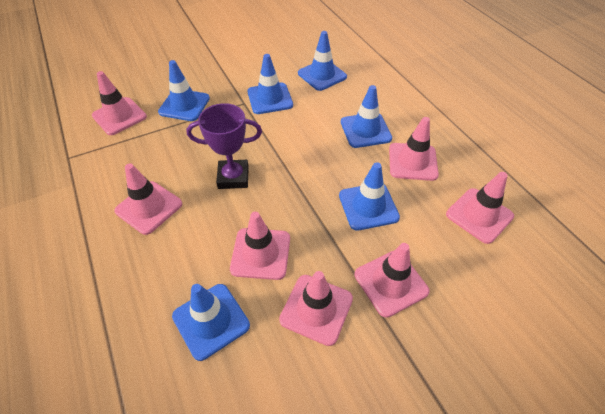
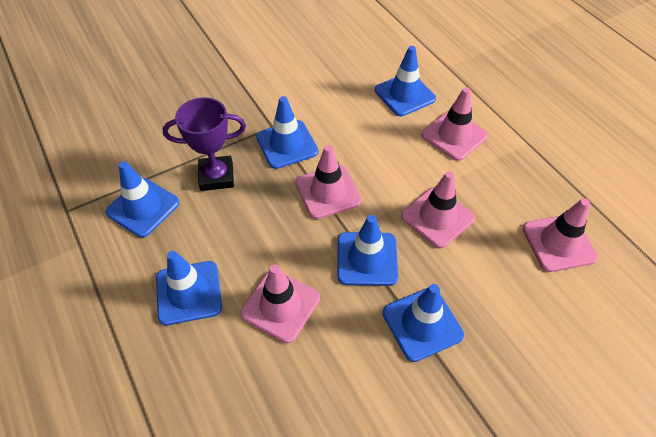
pink traffic cone: [92,71,147,135] [114,163,182,235] [230,212,290,280] [279,271,353,346] [354,243,430,318] [389,117,439,181] [446,172,514,244] = 7 -> [240,265,320,343] [296,145,362,219] [401,171,475,248] [421,87,488,161] [523,198,598,272] = 5

